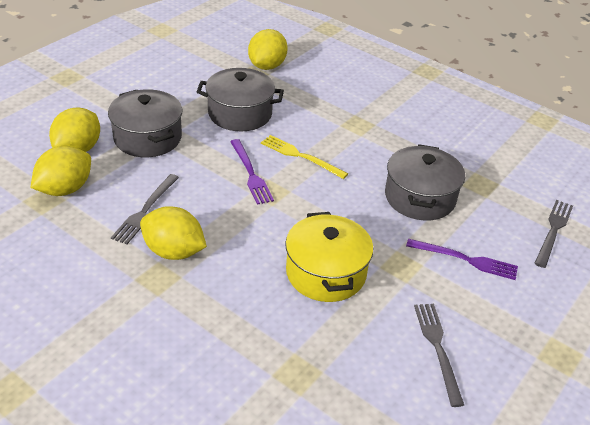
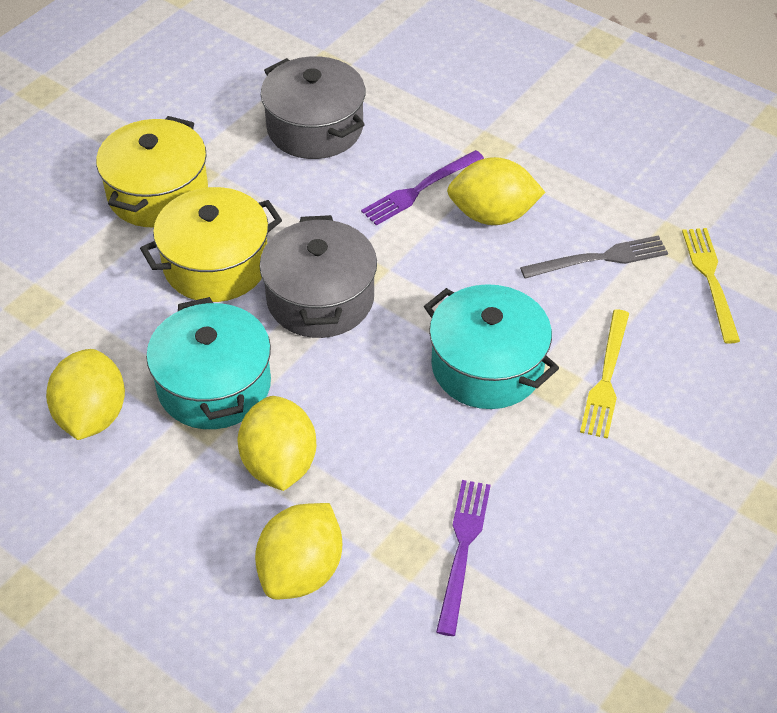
grey fork: [111,174,179,244] [414,304,464,407] [534,200,573,268] = 3 -> [520,235,668,278] = 1
grey pot: [108,89,183,157] [197,68,284,131] [385,144,465,221] = 3 -> [259,215,377,338] [261,56,366,159] = 2
turquoise pot: none = 0 -> [146,297,271,429] [424,284,559,409] = 2
yellow fork: [261,135,348,179] = 1 -> [580,309,629,439] [682,228,740,344] = 2
yellow pot: [285,212,373,302] = 1 -> [96,116,208,227] [140,187,282,302] = 2

